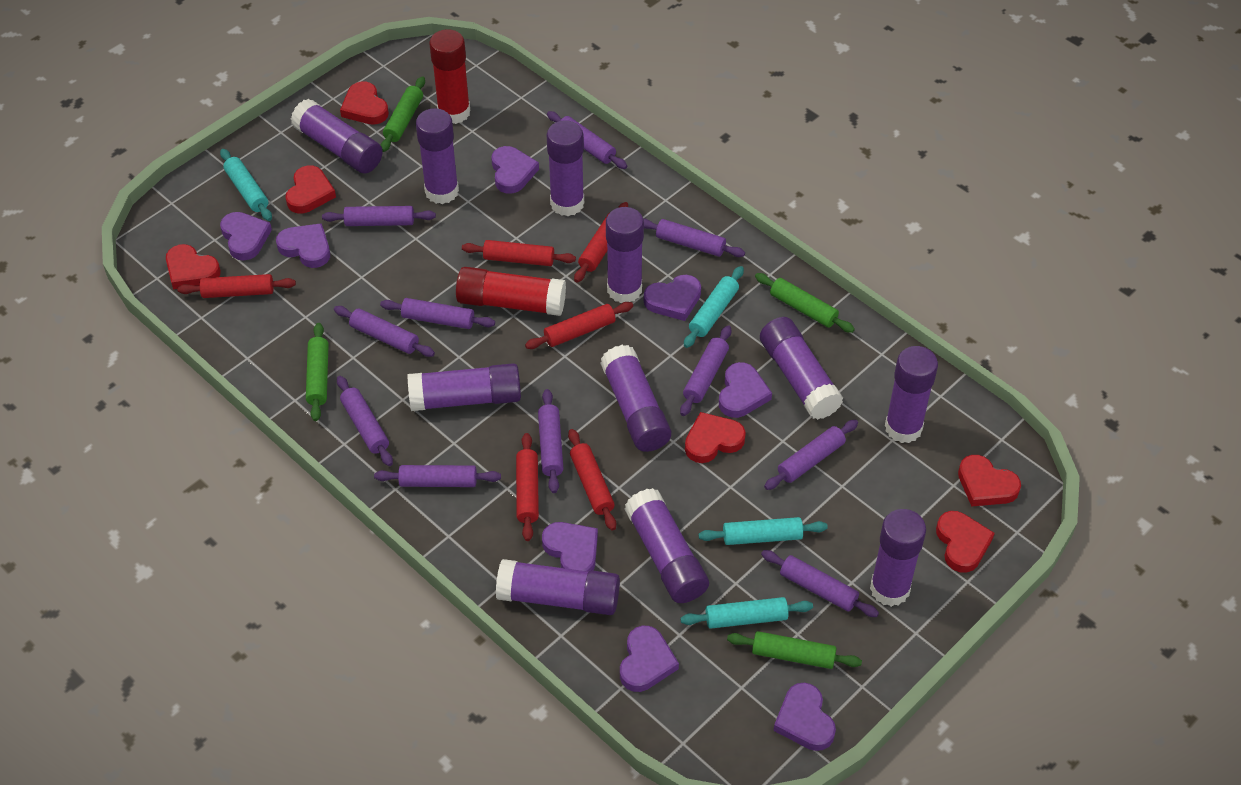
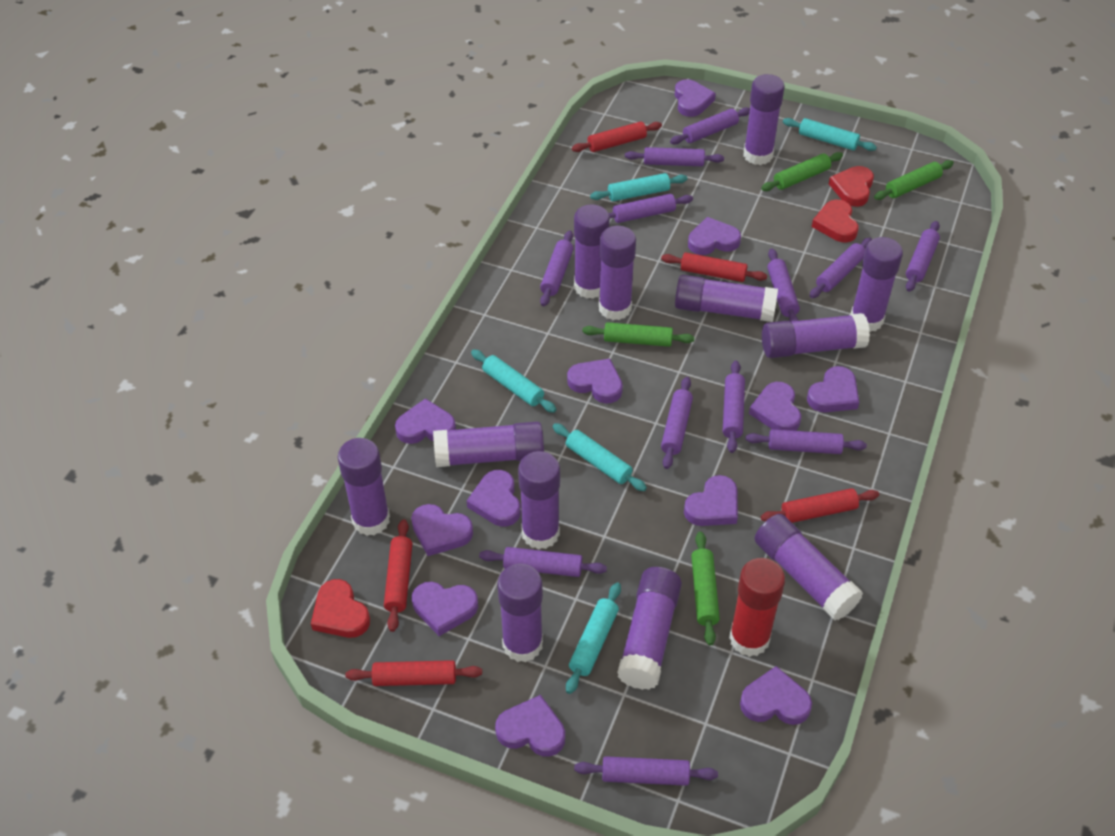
purple glue stick: [291,99,383,173] [407,363,521,411] [416,108,459,204] [496,559,620,615] [547,120,584,216] [600,345,671,452] [606,207,644,303] [624,488,709,603] [760,317,843,420] [870,509,926,607] [885,346,938,443] = 11 -> [338,438,390,536] [433,422,544,467] [497,564,543,662] [518,451,560,550] [574,205,610,299] [599,226,636,320] [617,567,682,690] [675,275,778,322] [743,74,785,165] [754,514,863,621] [762,313,870,358] [851,237,903,332] = 12
purple heart: [220,212,272,261] [276,223,330,268] [491,146,539,194] [542,522,598,571] [620,626,679,692] [644,275,701,321] [719,362,772,418] [773,683,836,751] = 8 -> [395,398,456,444] [411,504,473,556] [412,582,478,636] [467,470,520,527] [495,695,565,757] [567,358,623,403] [675,79,716,117] [684,475,738,526] [688,217,741,255] [740,666,812,725] [749,382,801,431] [807,366,859,412] = 12
purple rolling pin: [322,206,436,226] [334,306,435,357] [337,376,393,466] [374,465,501,487] [380,298,495,329] [538,389,563,493] [547,111,627,169] [644,219,745,257] [680,325,731,416] [761,550,879,617] [764,420,858,490] = 11 -> [479,547,607,577] [540,230,574,306] [574,756,718,786] [608,194,693,223] [625,147,724,166] [661,377,693,469] [670,107,750,144] [723,361,745,453] [746,429,867,454] [767,249,800,322] [810,238,872,298] [906,221,940,292] = 12
red glue stick: [429,29,470,124] [456,267,566,316] = 2 -> [729,558,785,657] = 1
red heart: [166,244,221,290] [286,165,336,214] [340,81,389,125] [685,412,746,463] [936,511,995,573] [958,455,1021,507] = 6 -> [311,579,370,638] [812,200,859,243] [829,166,874,207] = 3
red rolling pin: [177,274,296,298] [462,240,576,266] [516,433,539,541] [525,302,633,349] [568,429,616,531] [574,202,628,283] = 6 -> [346,660,482,686] [384,519,412,632] [572,122,662,152] [661,252,767,282] [761,488,879,523] = 5
turquoise rolling pin: [220,149,272,221] [680,597,813,629] [684,266,744,348] [699,517,828,545] = 4 -> [471,349,556,413] [553,423,647,491] [566,582,621,694] [590,173,687,201] [783,118,877,151] = 5

